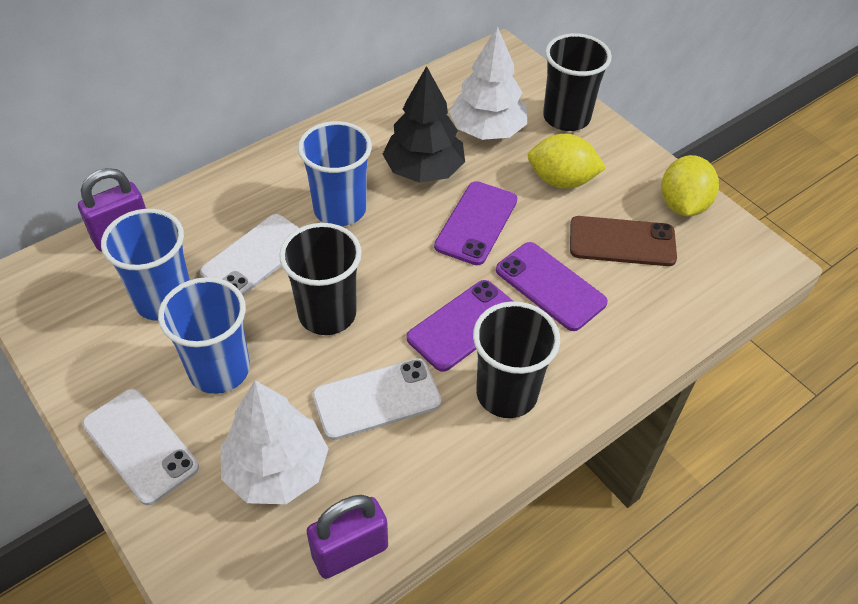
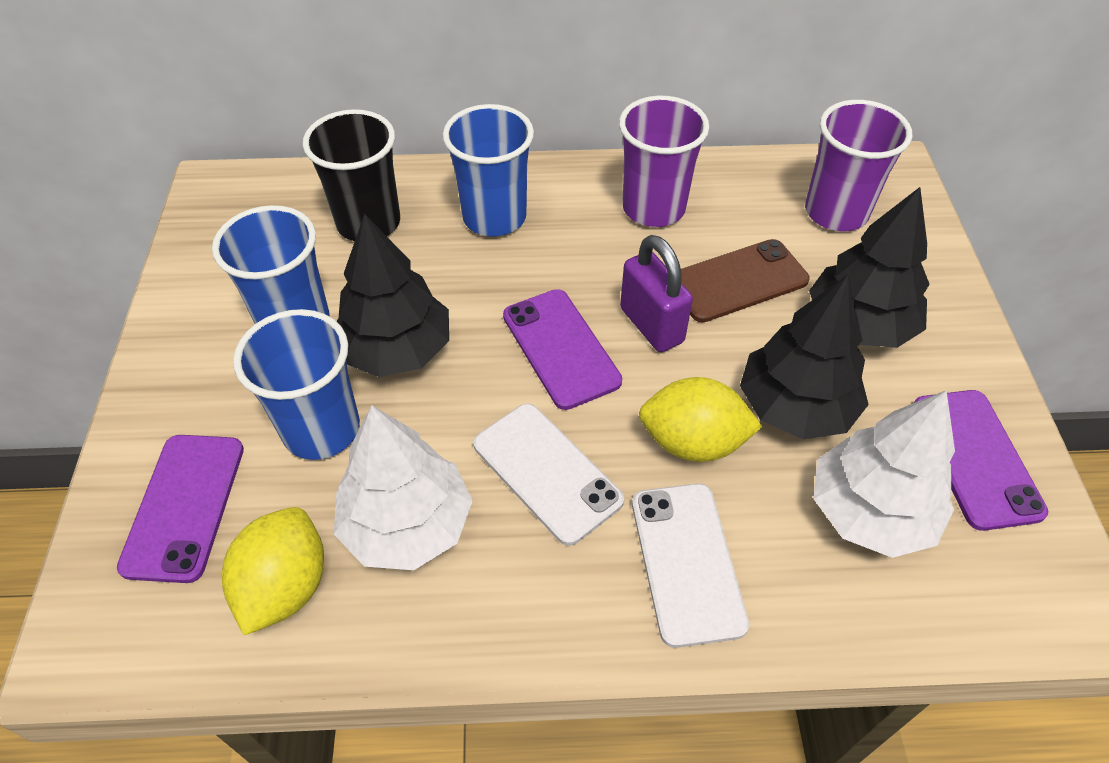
black cup: [279,223,362,335] [473,301,560,418] [543,33,612,131] = 3 -> [303,109,400,241] = 1
black tree: [383,66,465,183] = 1 -> [337,214,449,377] [740,275,869,439] [809,187,930,348] = 3
purple cup: none = 0 -> [619,96,710,227] [805,100,912,231] = 2
purple padlock: [78,168,146,251] [307,495,388,579] = 2 -> [620,235,693,352] = 1
white phone: [82,389,199,505] [200,214,299,296] [312,358,441,440] = 3 -> [473,404,624,546] [632,483,749,648] = 2

